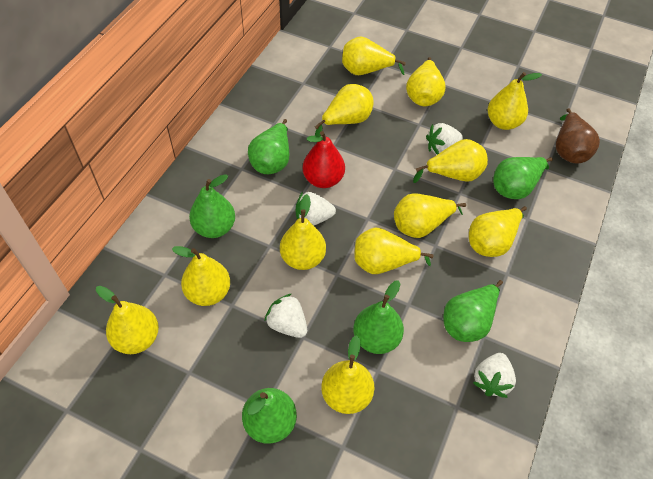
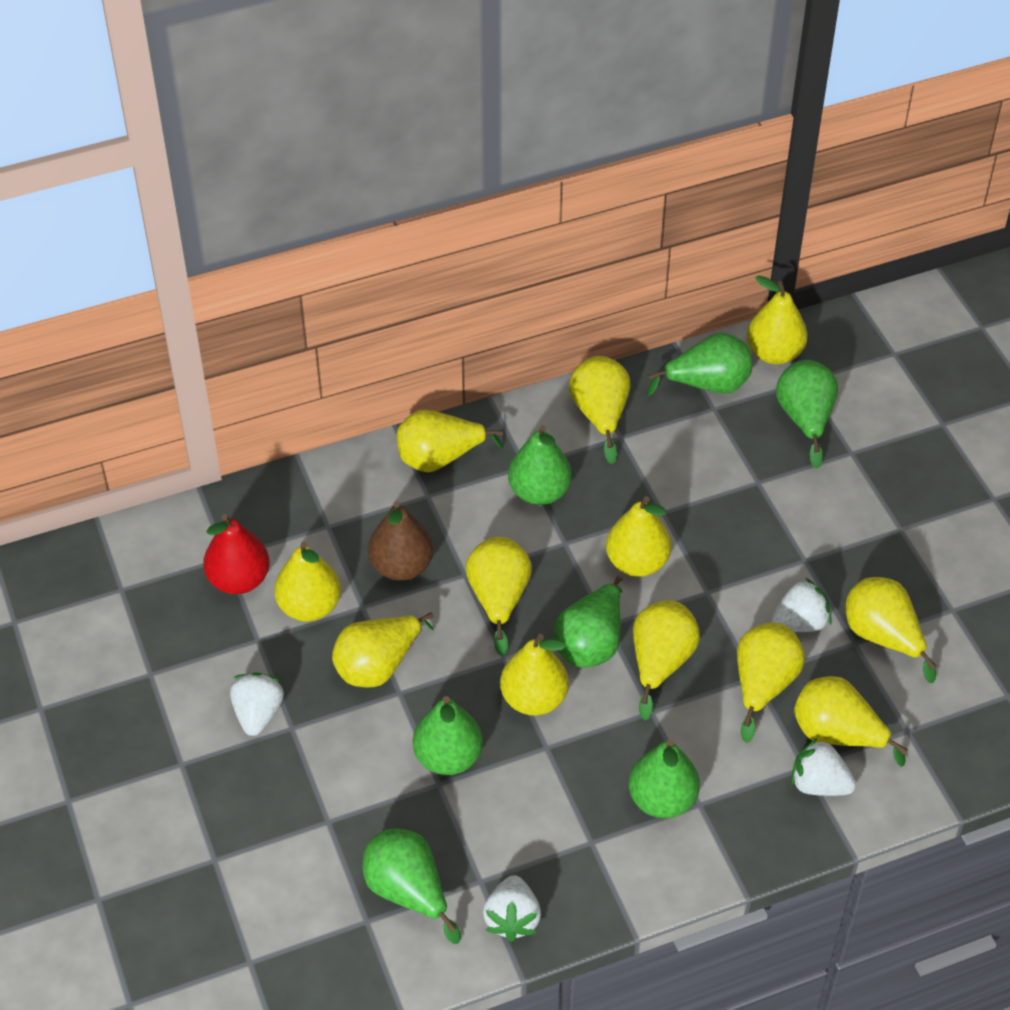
green pear: [189,174,235,238] [242,388,297,444] [248,119,289,174] [353,280,404,354] [443,280,503,342] [493,157,553,199] = 6 -> [363,829,461,944] [413,696,483,775] [508,425,572,505] [554,575,622,668] [629,739,700,818] [647,333,752,397] [776,360,838,469] = 7

